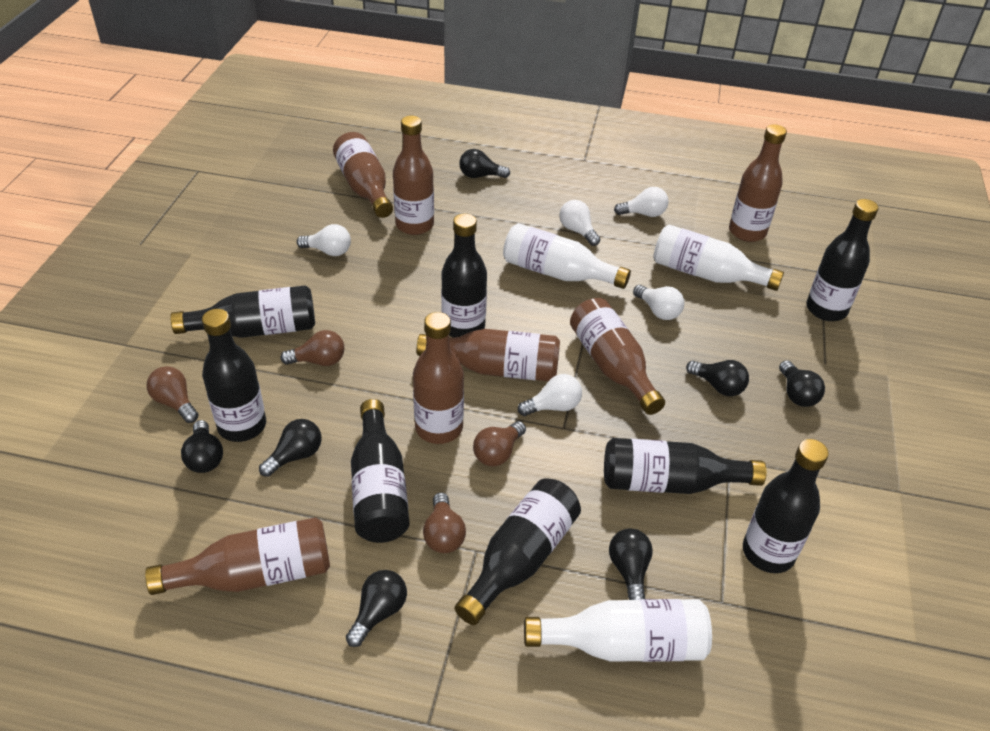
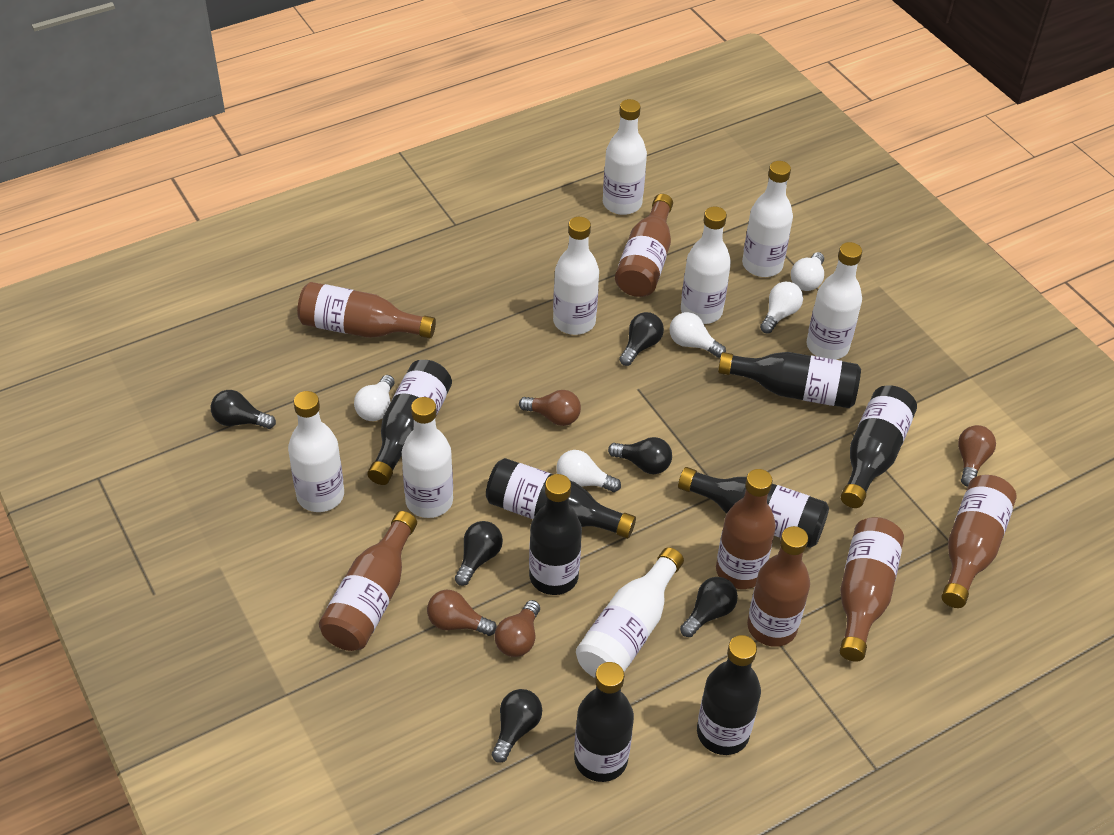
black light bulb: [181,420,223,473] [259,419,322,477] [346,570,407,647] [459,149,510,178] [609,528,653,600] [686,360,749,396] [779,360,825,407] = 7 -> [211,390,276,429] [455,521,503,586] [492,689,542,763] [608,437,672,474] [619,312,664,366] [680,577,738,637] = 6
white bottle: [503,223,631,289] [524,599,712,662] [653,225,784,291] = 3 -> [288,391,344,512] [402,397,453,518] [553,217,599,335] [576,547,684,678] [603,99,647,215] [681,207,731,324] [742,161,793,277] [807,242,862,360] = 8

